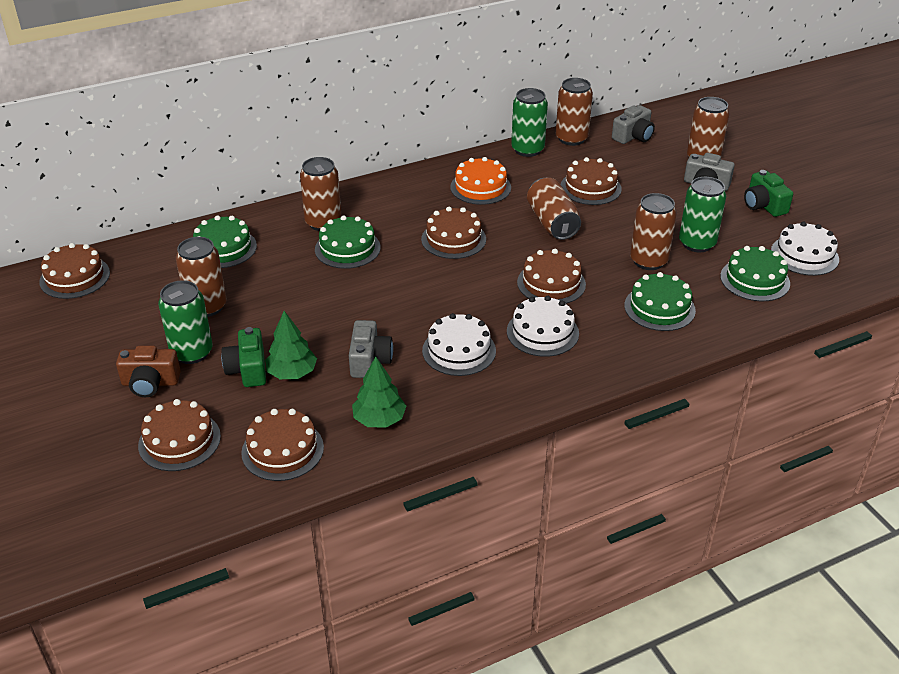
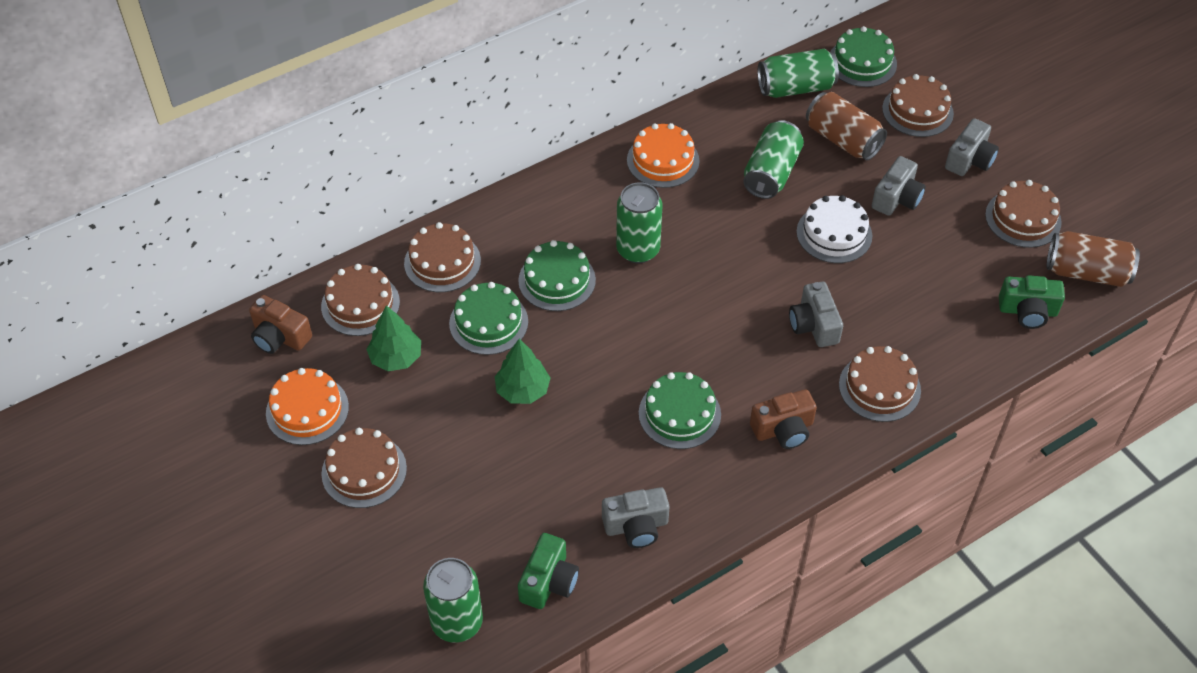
brown camera: [116,346,181,397] = 1 -> [249,295,312,354] [750,389,817,449] = 2
brown can: [176,237,226,317] [300,157,341,231] [527,178,581,240] [556,78,593,146] [630,193,677,270] [687,97,729,157] = 6 -> [806,92,887,160] [1046,231,1140,287] = 2
green can: [158,280,213,364] [511,88,548,157] [679,177,726,252] = 3 -> [423,558,483,643] [616,182,662,263] [743,120,804,199] [757,49,839,98] = 4
grey camera: [349,320,393,378] [612,105,655,144] [684,153,735,191] = 3 -> [602,487,670,548] [789,282,843,347] [871,156,926,216] [945,118,999,176] = 4
orange cake: [450,157,511,205] = 1 -> [266,368,349,445] [627,123,700,188] = 2
white cake: [422,313,496,376] [507,296,579,357] [771,222,839,276] = 3 -> [796,195,872,263] = 1

